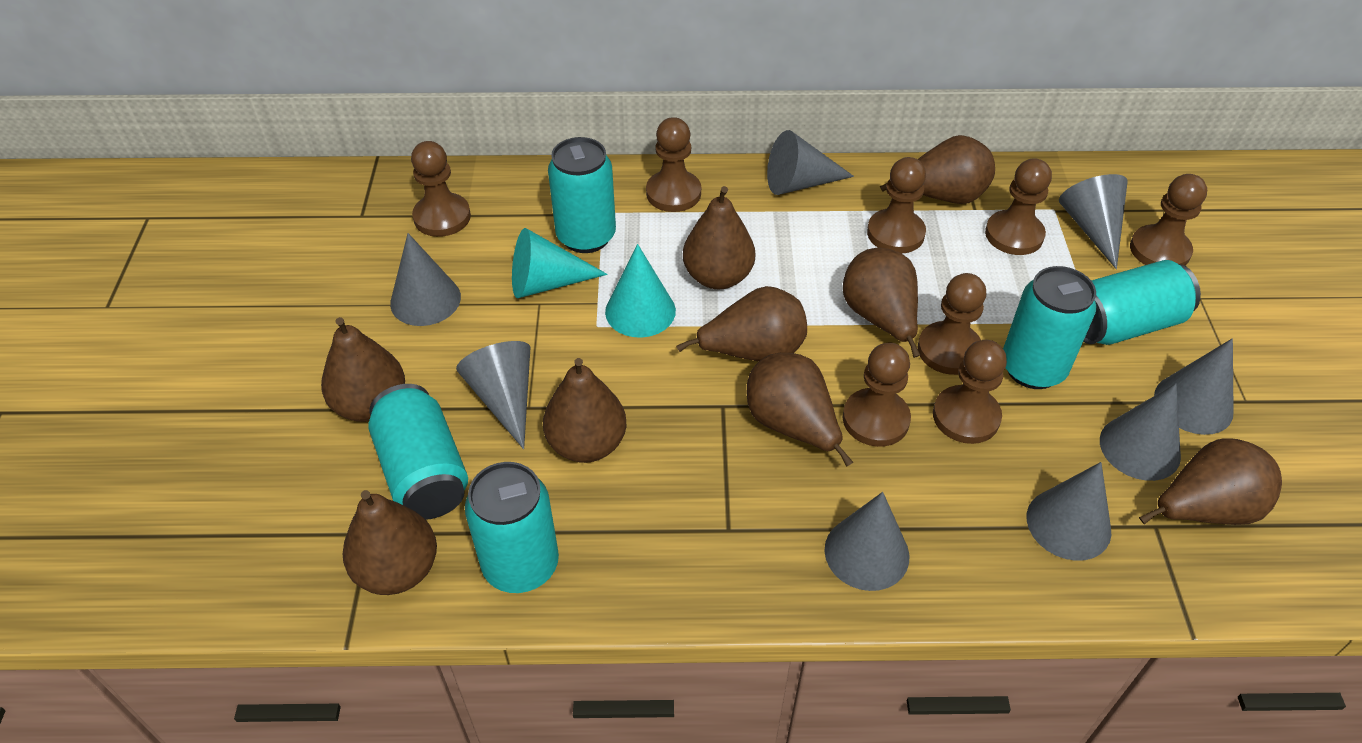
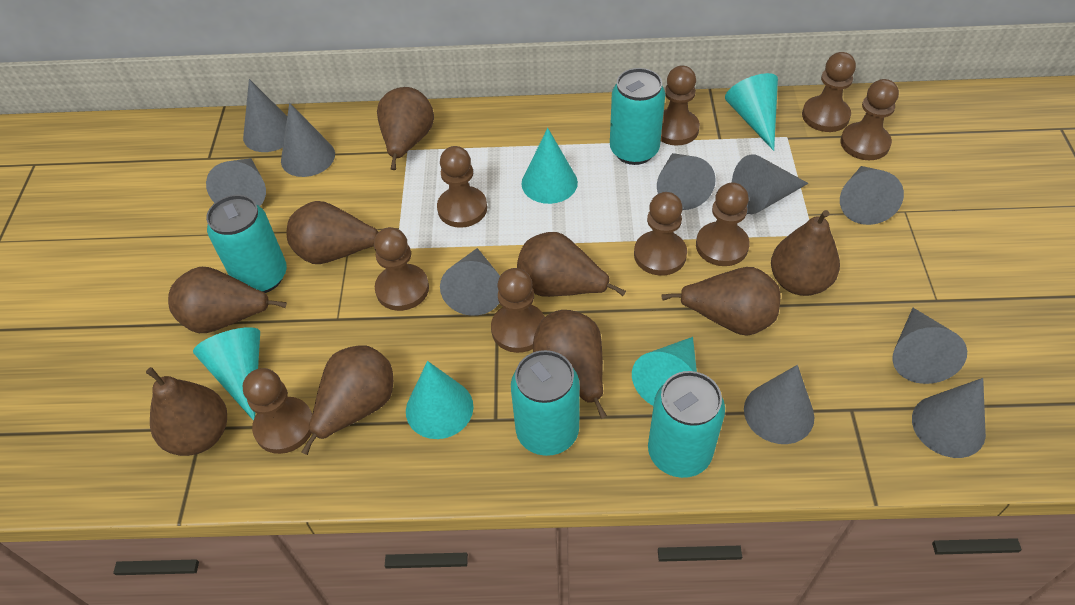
brown pawn: [411,141,471,237] [646,117,701,212] [843,343,911,447] [867,157,926,253] [917,273,986,375] [933,340,1007,444] [985,158,1052,255] [1130,174,1207,266] = 8 -> [243,368,312,454] [374,227,429,311] [437,146,487,228] [491,268,545,353] [634,192,687,276] [661,65,700,145] [696,182,750,266] [802,52,856,132] [840,79,899,160] = 9
grey cone: [390,233,461,326] [456,341,530,449] [767,130,854,195] [824,492,909,591] [1027,462,1111,561] [1059,174,1127,269] [1100,384,1181,481] [1154,338,1234,435] = 8 -> [206,158,266,206] [243,79,287,152] [281,103,335,177] [440,248,500,316] [657,153,716,210] [732,154,808,214] [744,365,814,444] [840,166,904,225] [893,308,967,384] [912,378,986,458] = 10
turquoise can: [368,384,468,520] [465,462,559,593] [548,137,616,253] [1003,266,1096,389] [1083,260,1201,345] = 5 -> [206,195,287,293] [511,350,580,456] [610,68,665,165] [648,371,725,478] = 4
turquoise cone: [512,228,608,299] [605,244,676,338] = 2 -> [193,327,260,421] [406,361,474,439] [521,128,578,204] [632,337,697,406] [725,73,778,151] = 5

